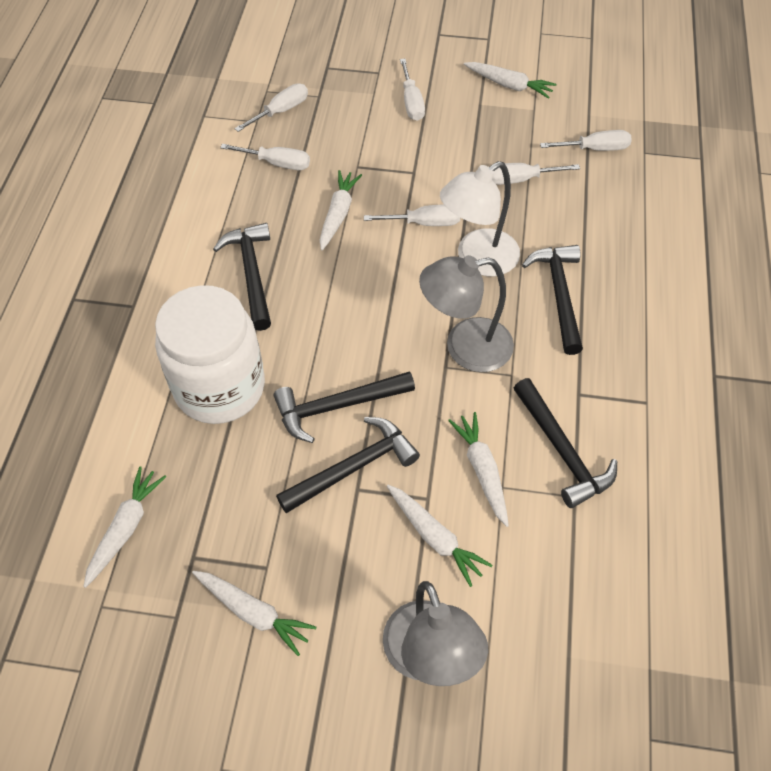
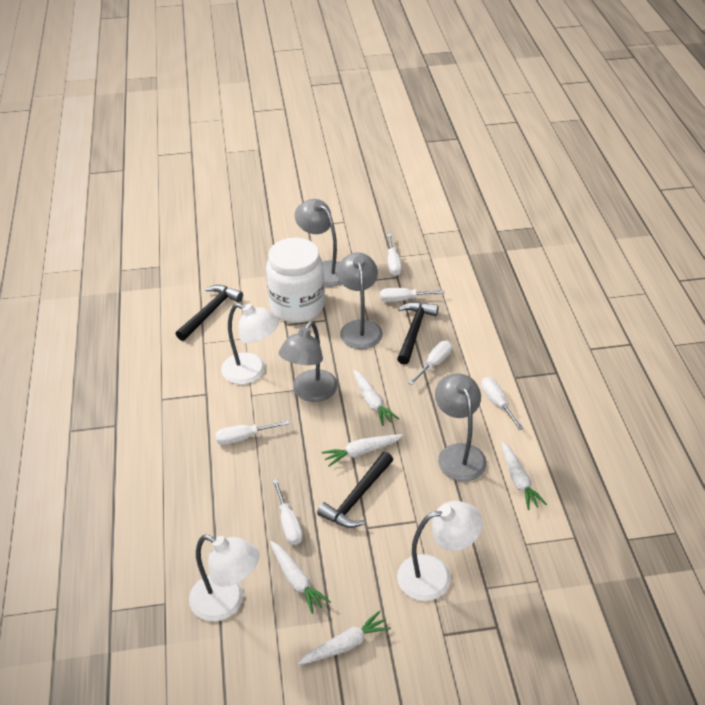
black hammer: [213,223,271,331] [274,371,415,443] [276,417,420,513] [514,378,617,508] [522,245,583,355] = 5 -> [176,285,243,341] [317,452,393,528] [397,302,439,364] = 3
grey lamp: [383,581,488,686] [419,255,514,372] = 2 -> [279,321,338,402] [295,199,342,287] [337,252,383,349] [435,374,487,481] = 4
white carrot: [83,466,166,588] [192,571,316,656] [320,170,362,250] [387,485,493,587] [448,412,509,527] [464,62,557,99] = 6 -> [270,541,331,614] [297,611,391,665] [322,434,403,467] [353,370,399,426] [501,442,547,510] = 5
white lamp: [440,161,520,276] = 1 -> [189,535,259,621] [221,303,279,384] [397,501,482,601] = 3

